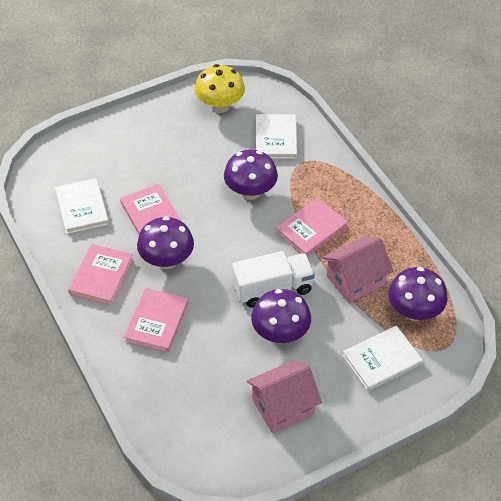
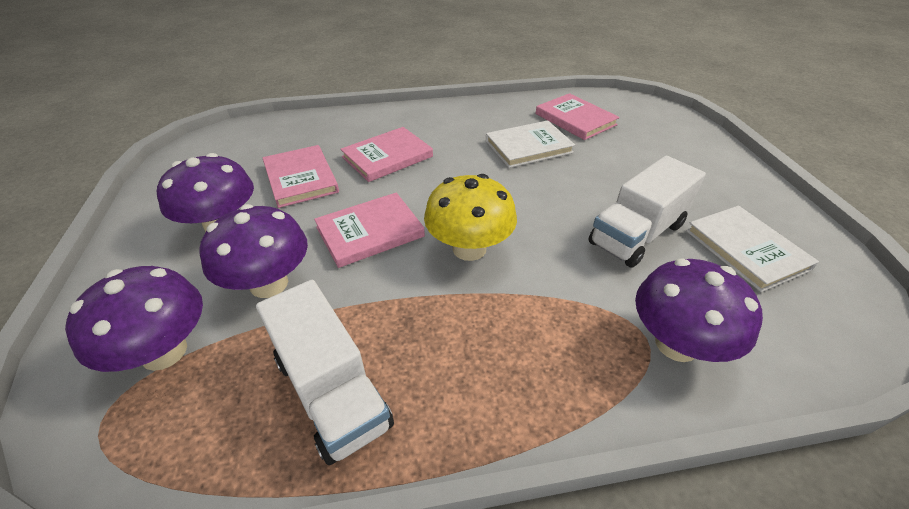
pink house: [247,360,322,433] [323,237,394,303] = 2 -> none = 0
white book: [55,178,109,234] [256,114,297,159] [342,326,423,391] = 3 -> [486,120,575,168] [686,206,819,292] = 2
white truck: [232,251,315,308] = 1 -> [256,280,394,465] [588,156,706,268] = 2

